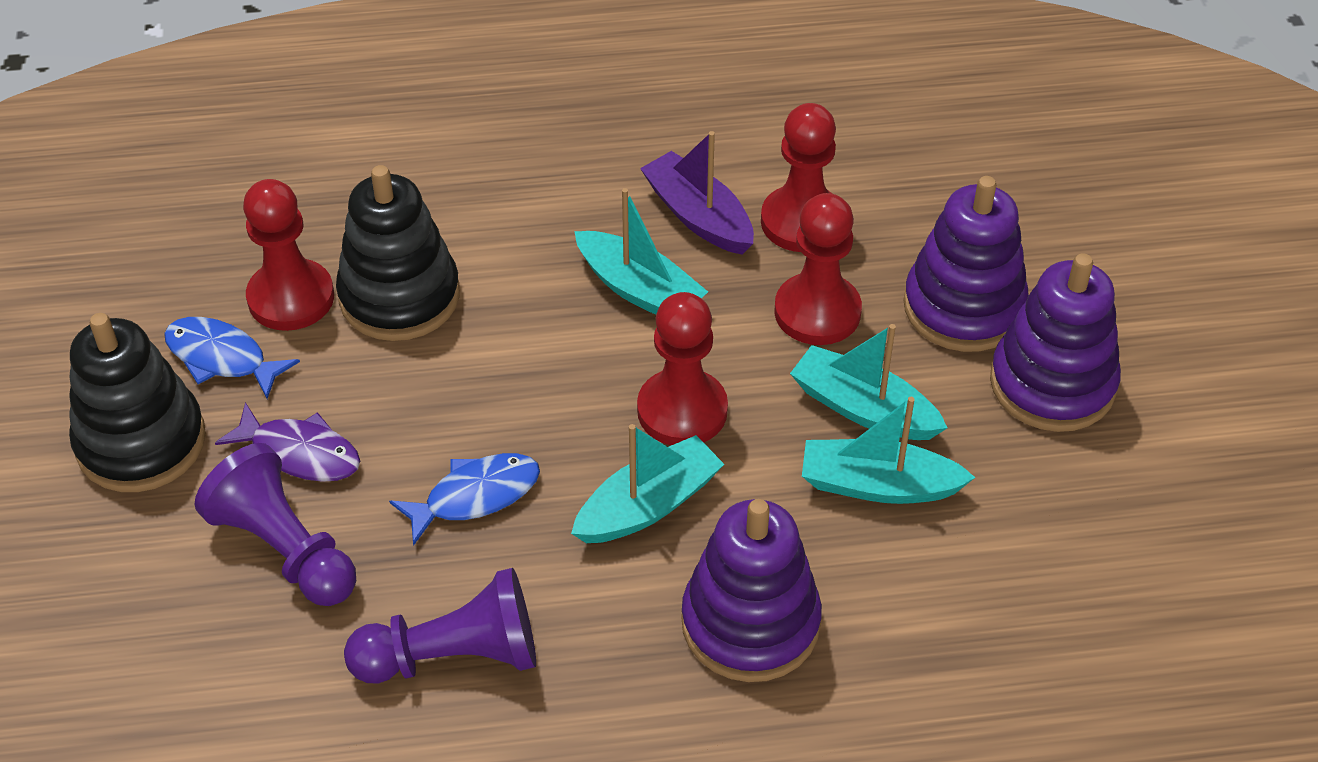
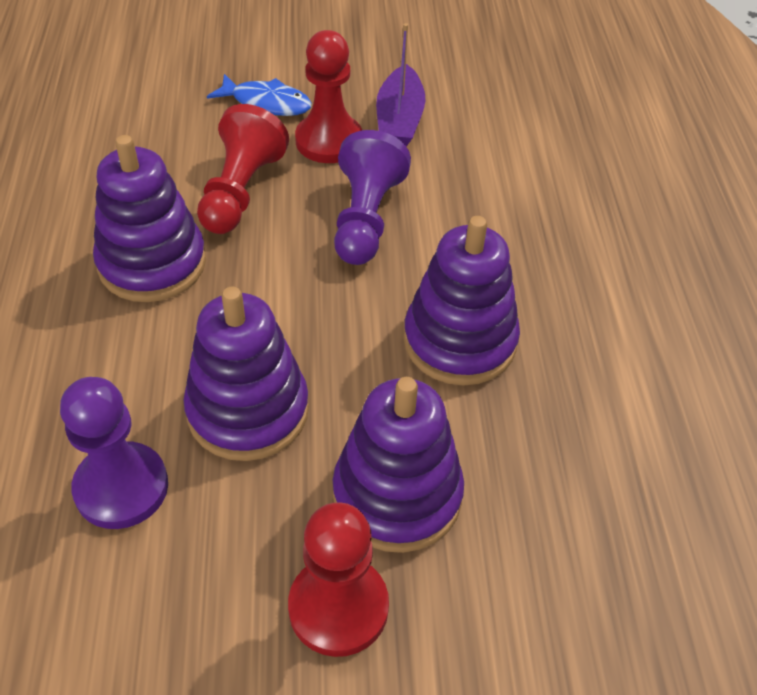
black stacking toy: [69,313,206,492] [336,165,460,341] = 2 -> none = 0
blue fish: [164,317,300,399] [389,453,540,546] = 2 -> [207,74,312,116] = 1
purple fish: [215,402,360,482] = 1 -> none = 0
purple stacking toy: [681,499,822,682] [903,176,1029,352] [990,253,1121,432] = 3 -> [93,135,206,302] [183,287,309,461] [333,377,464,553] [403,216,520,386] = 4
red pawn: [243,179,334,331] [637,292,728,445] [761,103,836,252] [774,193,862,345] = 4 -> [197,104,289,234] [288,502,389,657] [295,30,362,163] = 3
turquoise boat: [571,424,724,543] [574,188,708,315] [790,324,947,440] [802,397,976,504] = 4 -> none = 0

